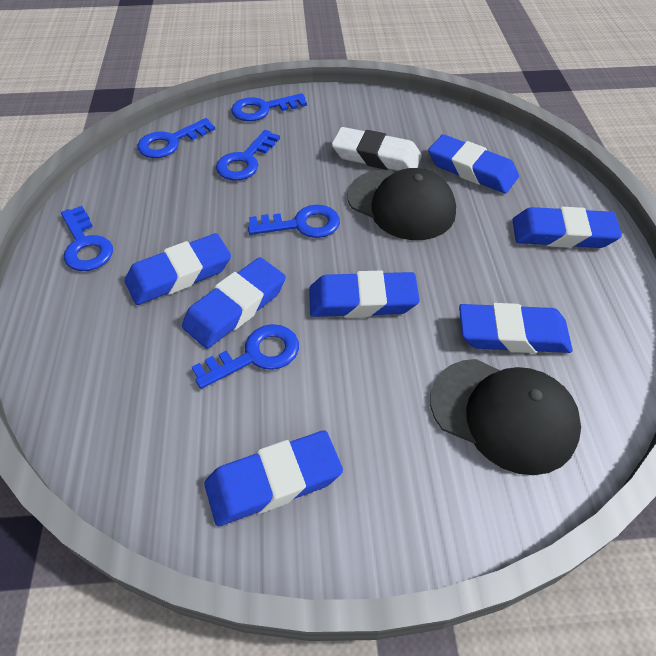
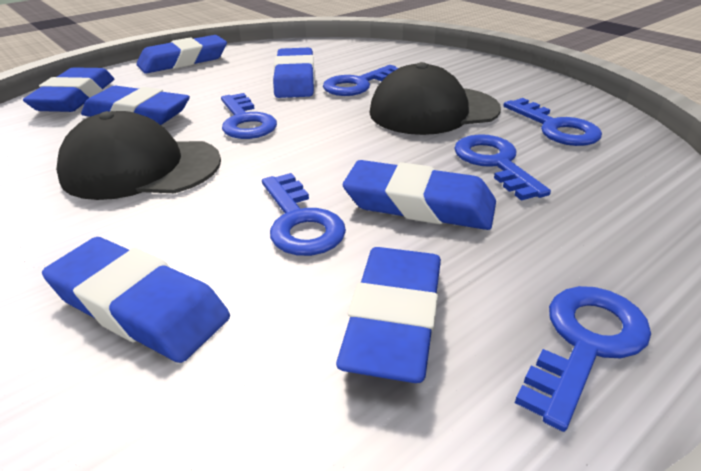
white eraser: [332,127,422,171] = 1 -> none = 0

